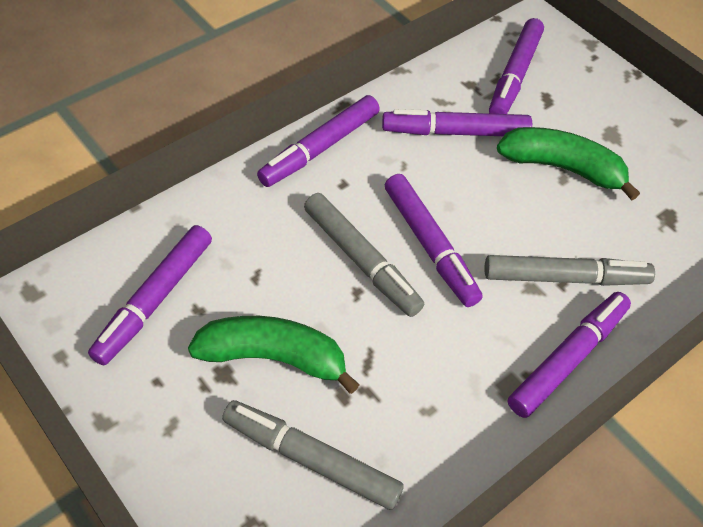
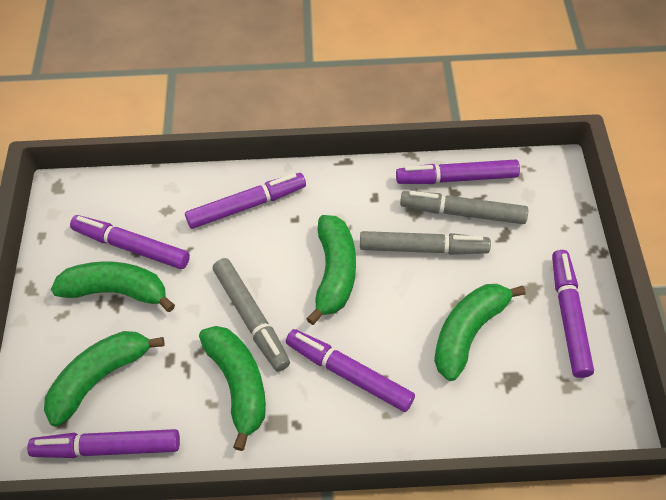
green banana: [188,316,360,394] [497,127,640,200] = 2 -> [44,331,164,426] [51,261,175,312] [199,326,266,451] [306,215,356,325] [434,284,526,381] = 5

